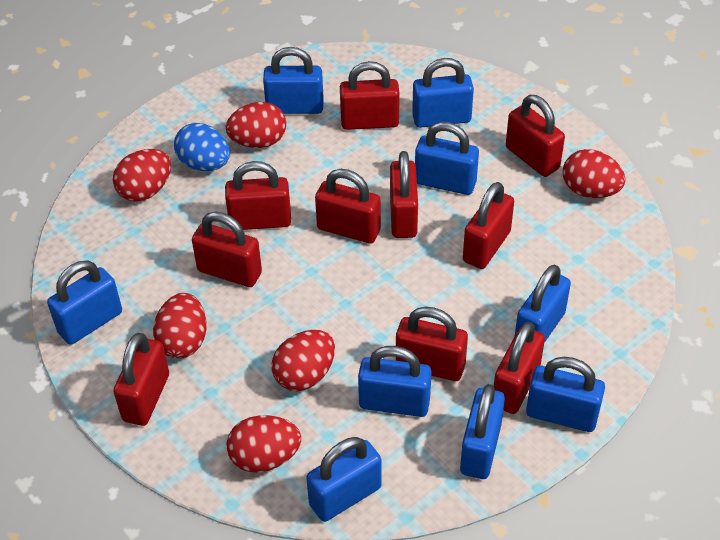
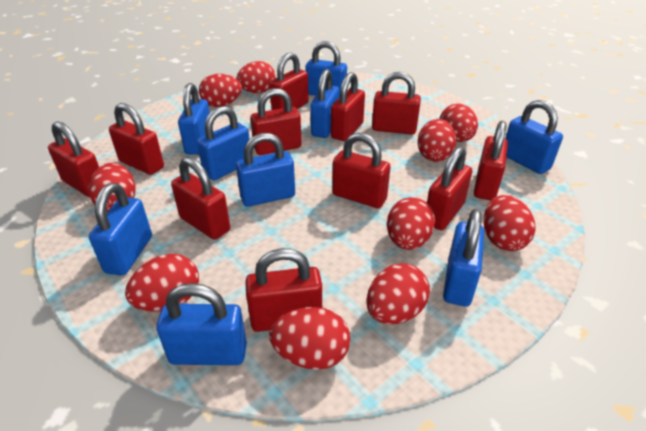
blue egg: [174,123,230,171] = 1 -> none = 0
red egg: [113,149,171,202] [153,293,207,358] [226,102,286,148] [226,415,301,473] [272,330,335,391] [563,149,626,198] = 6 -> [88,163,136,212] [125,254,199,312] [199,74,242,107] [236,61,276,93] [269,307,350,370] [366,263,430,324] [387,197,435,250] [418,119,456,162] [439,103,478,142] [484,195,535,251] = 10
red padlock: [113,333,169,426] [192,211,262,287] [225,161,291,230] [315,169,381,244] [340,61,400,130] [390,151,418,238] [396,307,468,381] [463,182,514,269] [494,322,545,414] [506,95,565,177] = 10 -> [48,121,99,197] [109,103,164,175] [171,157,230,240] [245,248,322,332] [250,88,302,155] [270,53,309,110] [331,72,365,141] [332,133,391,208] [372,72,421,135] [427,147,472,230] [474,121,508,201] = 11

